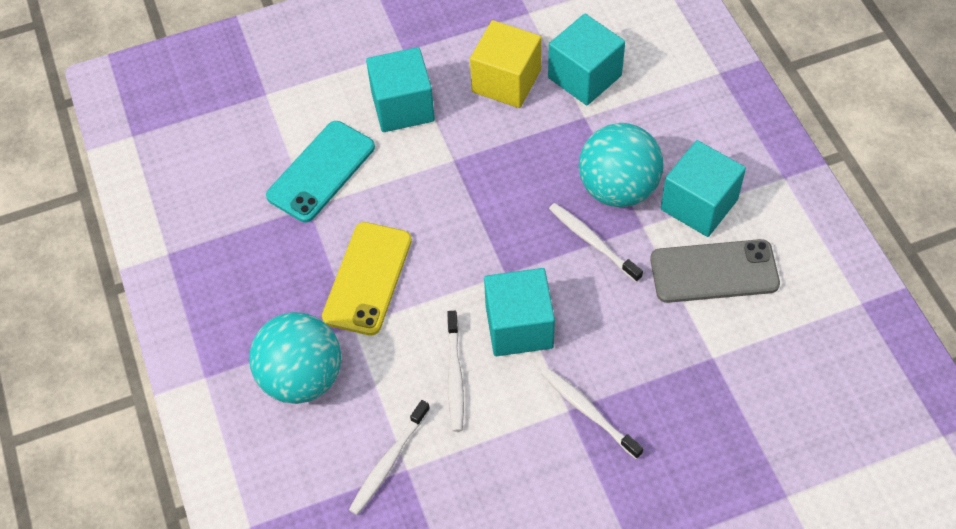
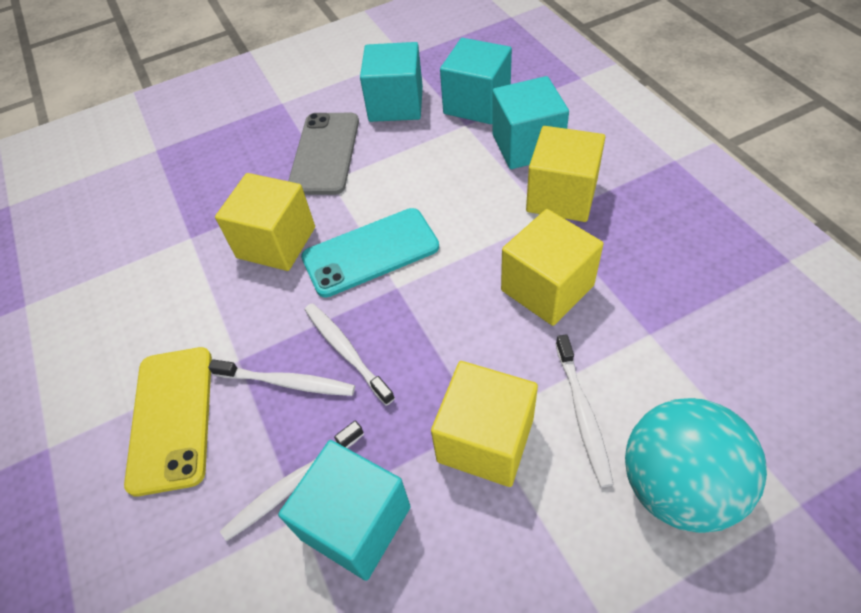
turquoise ball: [249,312,342,404] [579,123,663,207] = 2 -> [625,398,767,533] = 1
yellow cube: [470,20,541,108] = 1 -> [215,173,315,271] [431,361,538,487] [501,209,603,326] [526,126,605,222] = 4

